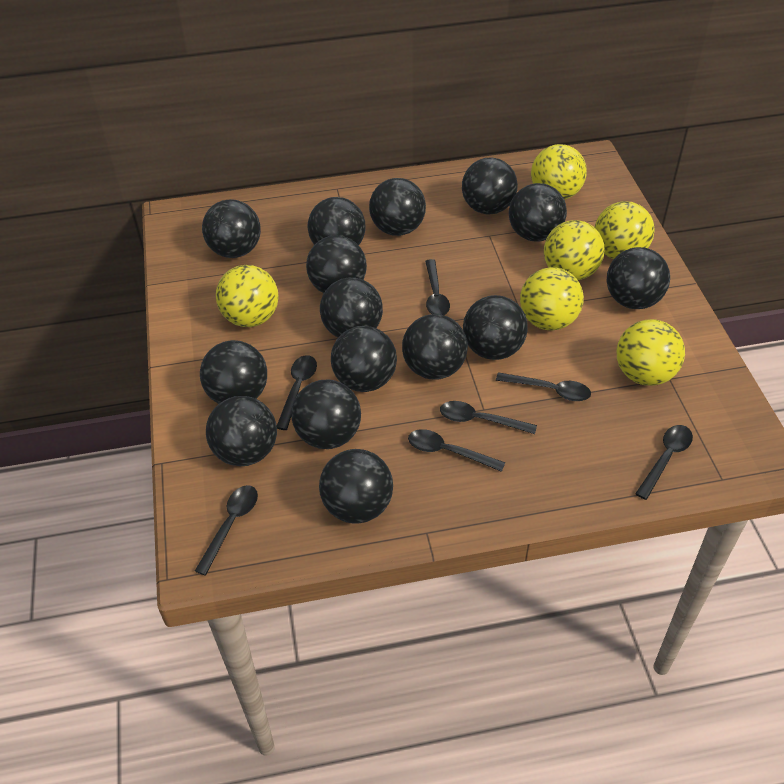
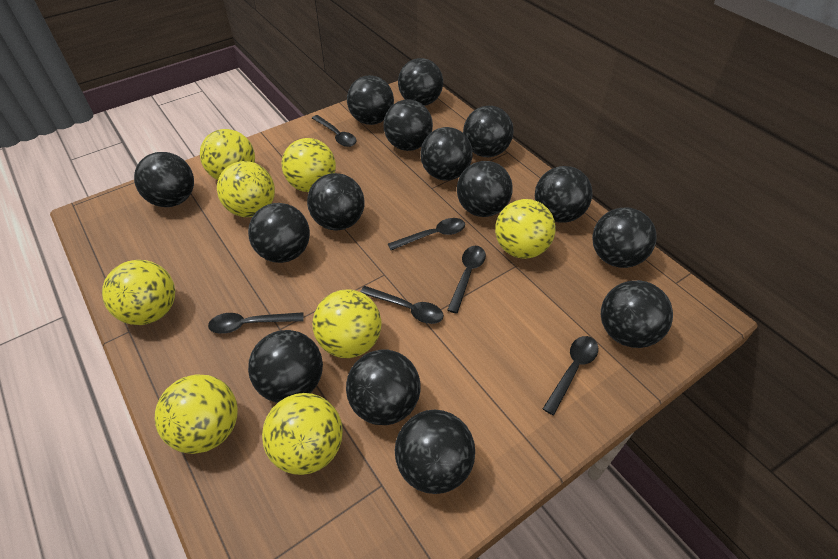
black spoon: [195,485,258,576] [277,355,317,430] [408,429,505,472] [425,259,450,315] [440,401,537,434] [496,372,591,401] [635,425,693,500] = 7 -> [208,312,304,334] [312,115,357,147] [360,286,444,324] [388,218,465,250] [447,246,486,314] [543,336,598,415] = 6
yellow ball: [216,265,279,327] [520,267,584,331] [531,144,587,200] [544,220,605,280] [594,201,655,259] [616,319,685,386] = 6 -> [102,260,175,325] [155,374,238,454] [200,129,255,180] [217,161,275,217] [262,393,343,475] [282,138,336,192] [313,289,381,358] [495,199,556,259] = 8

